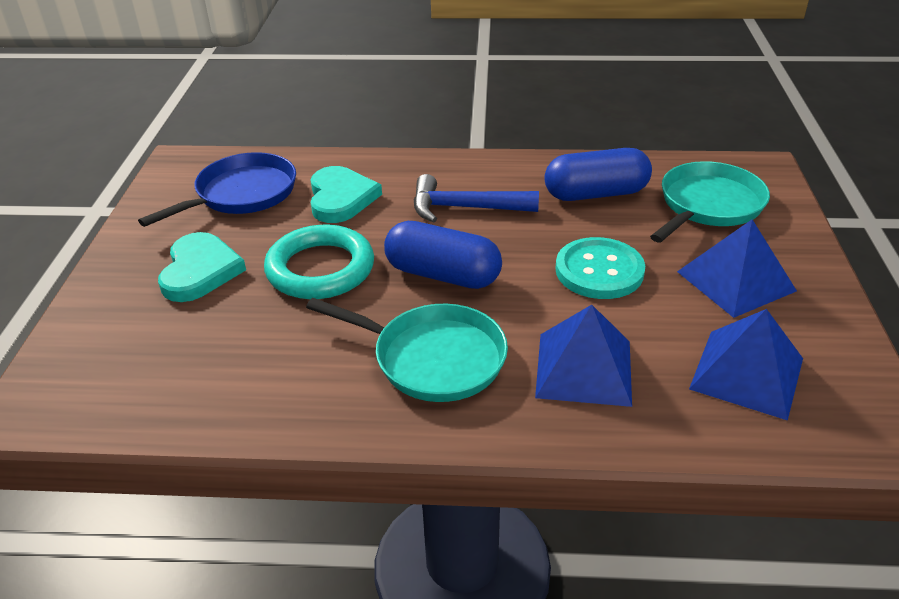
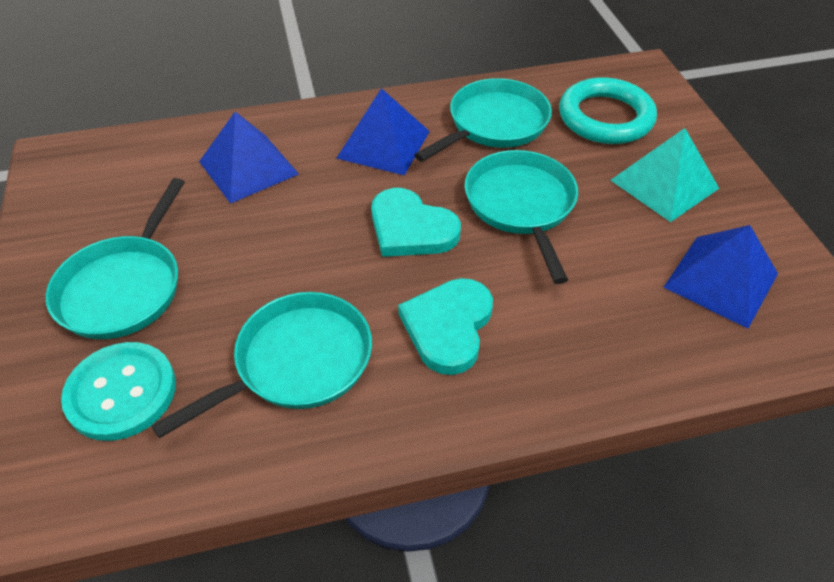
blue capsule: [384,221,502,289] [544,148,652,201] = 2 -> none = 0
blue hammer: [414,174,539,222] = 1 -> none = 0
blue pan: [138,152,296,227] = 1 -> none = 0
turquoise pan: [306,298,508,402] [650,161,770,243] = 2 -> [46,178,185,339] [151,292,372,438] [414,78,552,162] [465,150,578,284] = 4
turquoise pyramid: none = 0 -> [610,128,719,222] = 1

